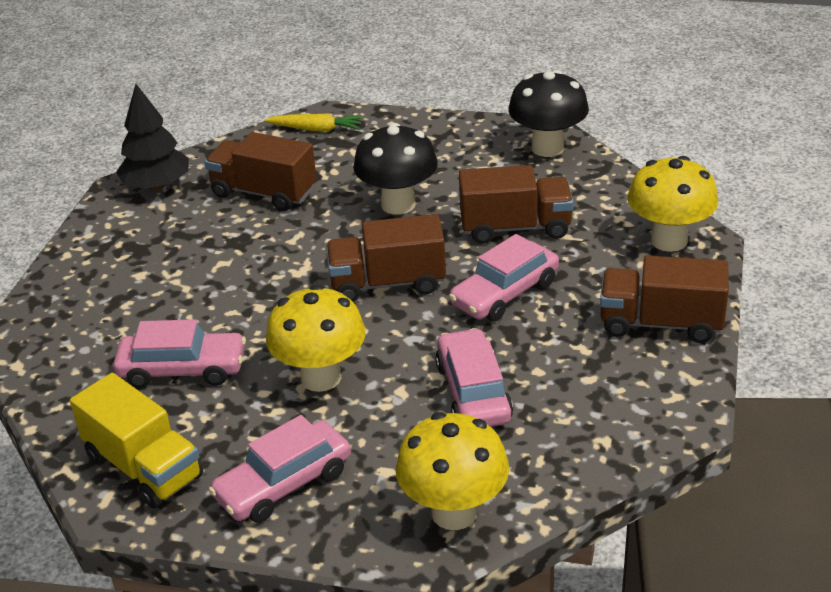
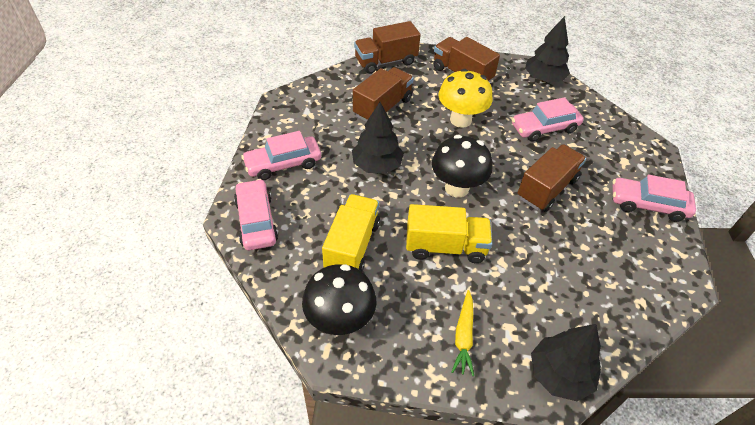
black tree: [116,84,189,191] = 1 -> [352,102,404,174] [525,16,570,83] [531,324,601,401] = 3
yellow mushroom: [266,285,365,392] [396,412,509,530] [628,156,718,252] = 3 -> [438,69,492,128] = 1
yellow truck: [70,373,203,508] = 1 -> [322,194,380,271] [406,204,492,263] = 2

